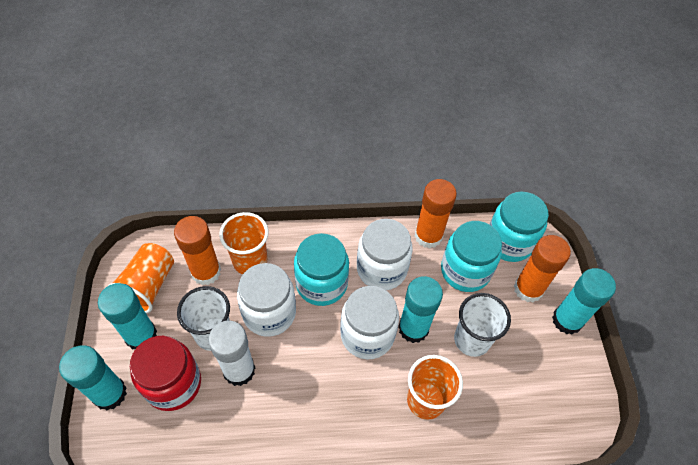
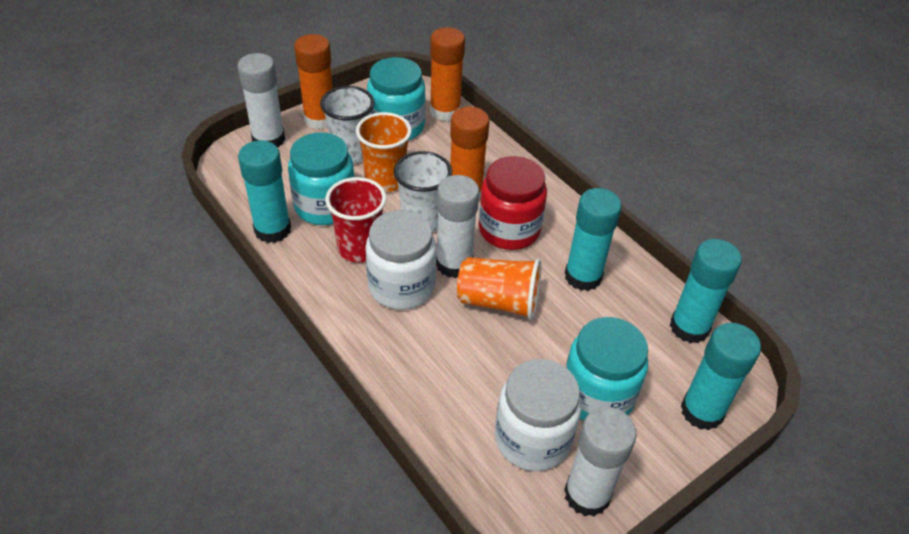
orange cup: [108,243,174,313] [219,212,269,275] [407,355,463,420] = 3 -> [356,112,412,192] [457,257,541,320] = 2
red cup: none = 0 -> [325,177,386,263] = 1
white glue stick: [208,321,255,386] = 1 -> [237,53,285,147] [436,175,479,278] [564,407,637,517] = 3
white jar: [237,263,296,337] [340,286,399,359] [357,219,413,290] = 3 -> [365,210,437,310] [495,359,581,471] = 2

